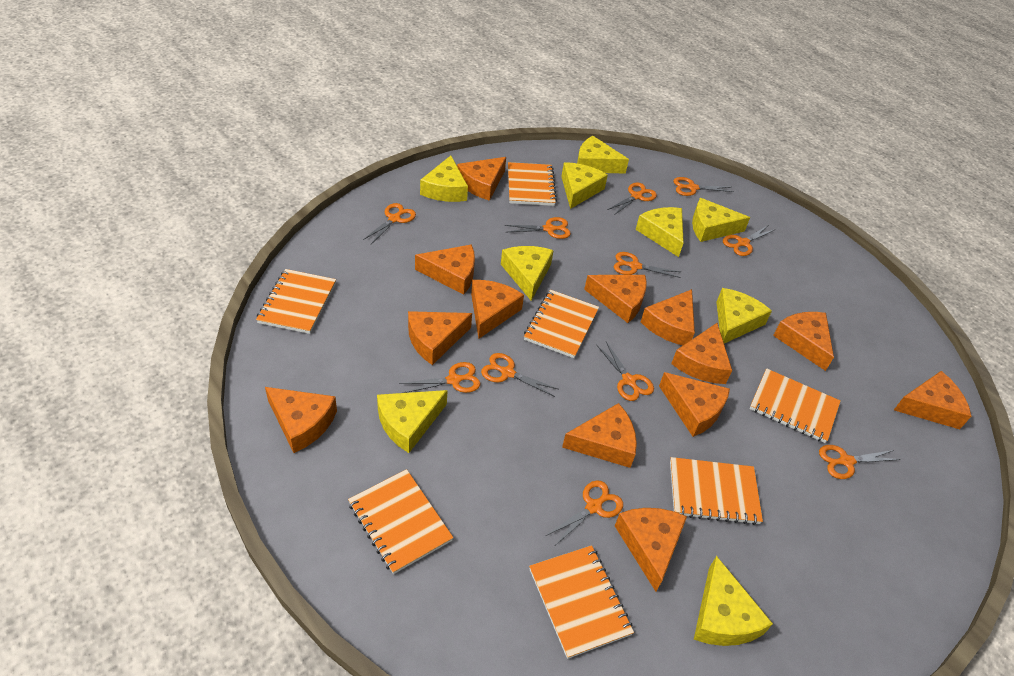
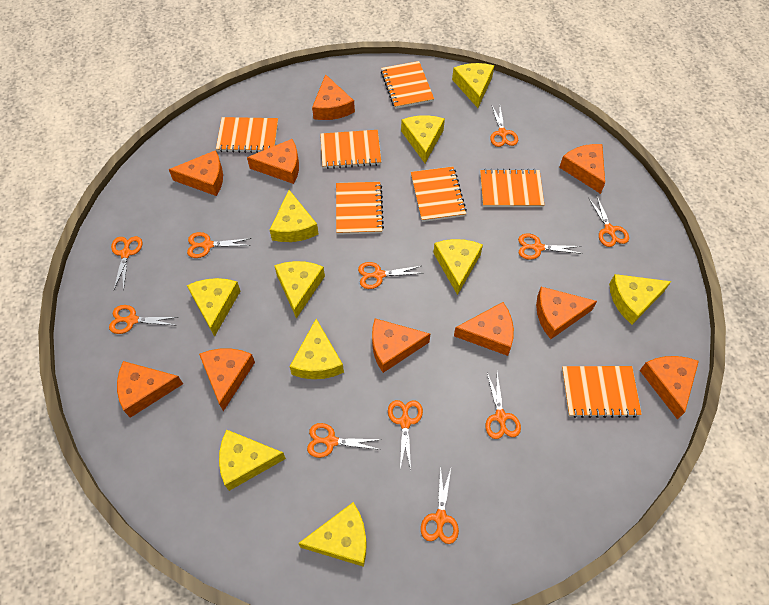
orange cheese: [265,387,337,453] [408,311,472,365] [415,244,475,295] [457,157,506,201] [471,280,524,338] [562,403,637,468] [584,275,647,323] [615,508,687,591] [641,289,695,345] [659,372,730,437] [671,323,732,384] [773,312,834,371] [894,371,971,429] = 13 -> [117,361,183,418] [169,150,223,196] [199,349,255,411] [247,139,299,184] [312,74,355,120] [372,319,430,373] [454,302,514,356] [536,287,597,339] [559,144,605,194] [639,356,699,420] = 10
yellow cheese: [377,390,448,453] [420,156,468,202] [501,246,554,301] [561,162,608,209] [577,136,629,173] [635,207,684,257] [692,198,750,242] [694,556,773,646] [716,288,772,343] = 9 -> [187,278,240,337] [219,430,286,491] [270,190,318,242] [274,261,325,318] [290,319,344,379] [298,502,366,567] [401,115,445,163] [433,239,483,295] [452,63,494,108] [609,274,671,324] = 10

